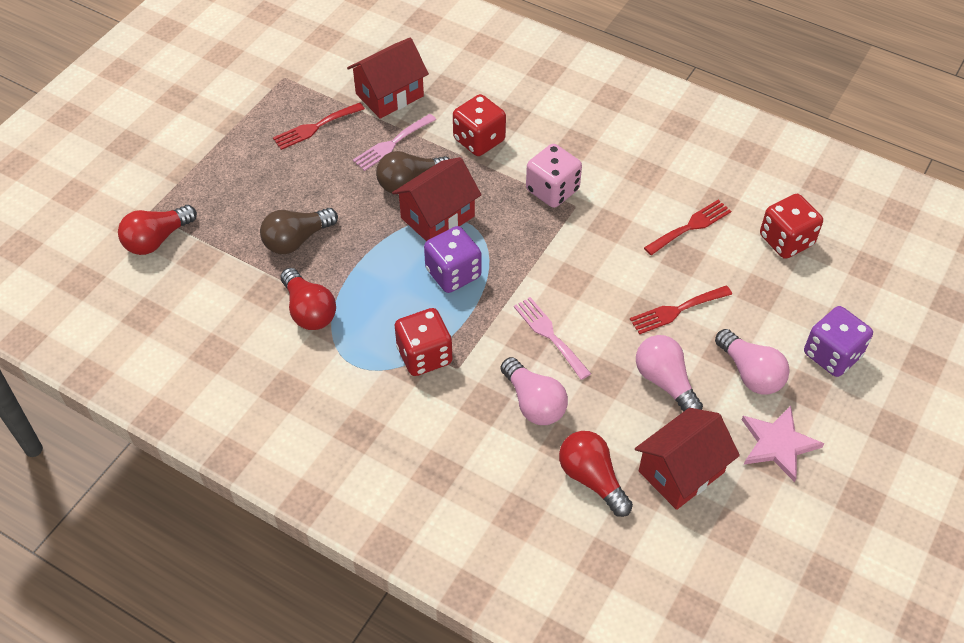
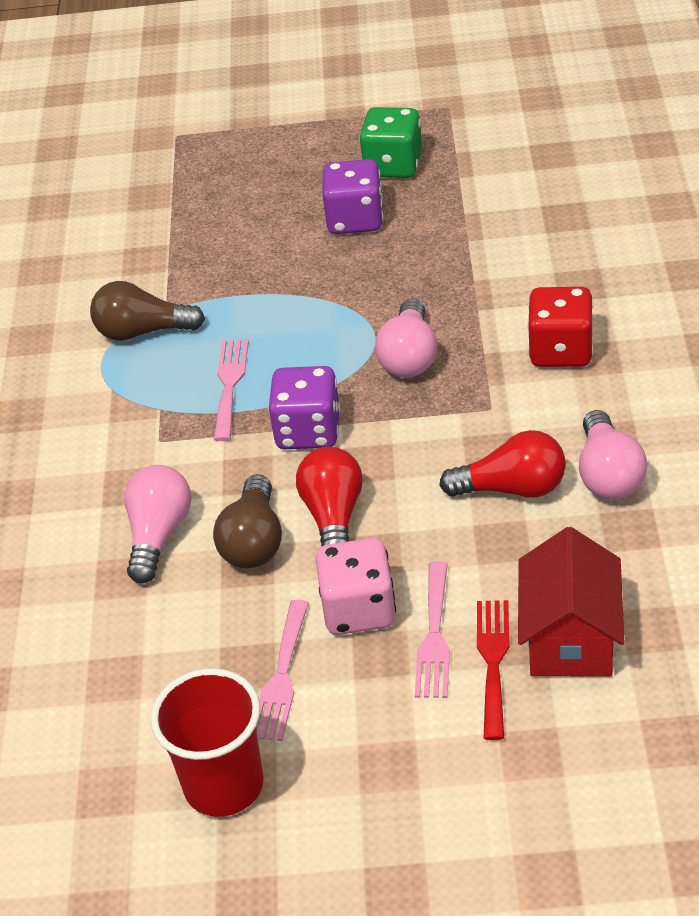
green dice: none = 0 -> [359,107,422,178] = 1
pink fork: [353,114,436,171] [514,297,591,380] = 2 -> [214,339,249,441] [257,600,309,741] [415,561,450,698] = 3
pink star: [742,406,824,482] = 1 -> none = 0
red cup: none = 0 -> [151,668,264,817] = 1
red dice: [395,308,452,376] [453,94,506,156] [760,194,823,259] = 3 -> [527,287,593,367] = 1
red fork: [273,103,365,150] [630,285,732,334] [644,199,731,255] = 3 -> [477,600,509,740] = 1
red house: [347,37,429,119] [392,157,482,241] [635,408,740,510] = 3 -> [518,527,624,676] = 1
red light bulb: [118,205,197,255] [281,268,336,330] [559,431,633,517] = 3 -> [296,447,363,546] [439,430,566,498] = 2

